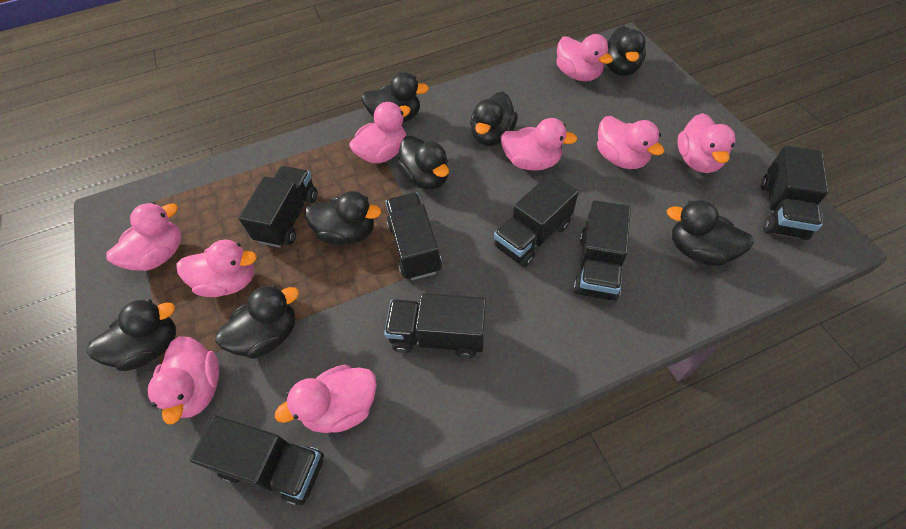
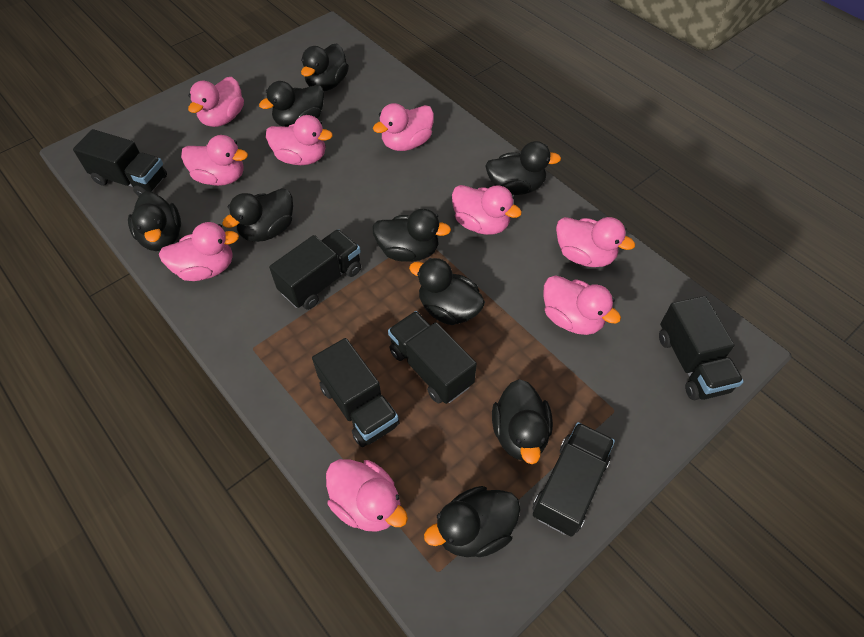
black duck: [86,299,176,371] [215,285,299,359] [305,191,381,245] [361,72,429,123] [397,136,449,190] [470,92,518,146] [606,26,646,76] [667,200,754,266] = 8 -> [128,191,181,251] [222,188,293,242] [259,81,324,127] [301,44,349,91] [372,209,451,262] [409,258,485,325] [424,486,521,557] [485,141,561,195] [492,379,553,464] = 9
black truck: [190,415,324,506] [238,166,317,248] [384,293,486,358] [386,193,442,280] [494,173,579,267] [573,200,631,301] [761,145,828,240] = 7 -> [73,129,167,196] [269,229,361,310] [312,338,400,447] [388,311,477,404] [532,422,615,537] [659,296,744,400] = 6

